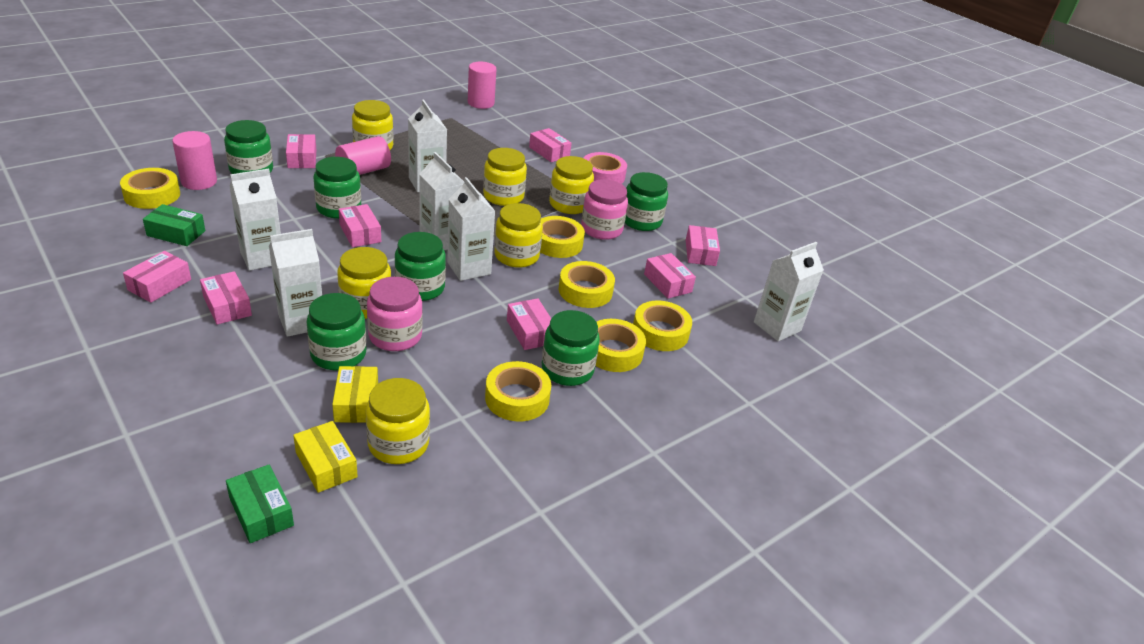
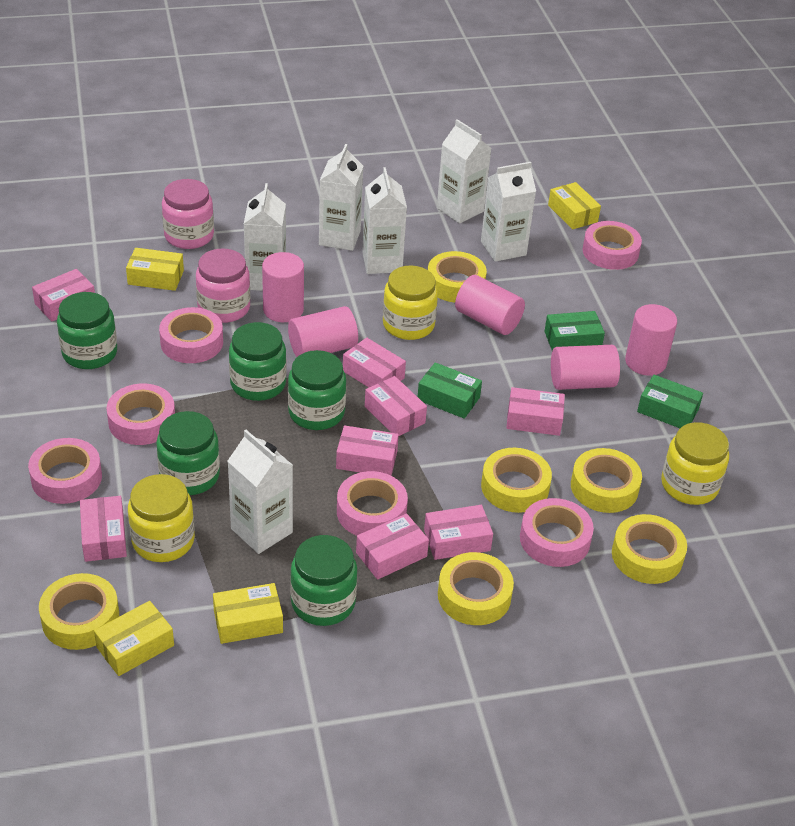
green box: [143,204,205,246] [226,465,294,543] = 2 -> [418,362,482,419] [544,311,605,351] [637,375,703,428] = 3
green jar: [224,120,273,174] [306,293,367,370] [313,157,361,219] [395,232,446,301] [542,310,600,386] [625,172,668,231] = 6 -> [57,292,117,369] [156,411,220,495] [229,322,286,401] [288,350,346,430] [290,535,357,626] = 5
pink cylinder: [172,131,217,190] [335,136,391,175] [468,61,496,109] = 3 -> [262,252,304,322] [288,306,358,357] [455,275,525,335] [551,345,620,390] [625,304,677,376] = 5
pink tape: [584,152,627,184] = 1 -> [28,438,102,504] [106,384,175,445] [159,307,223,363] [337,471,408,536] [520,498,594,567] [583,221,642,270] = 6
yellow box: [293,421,358,493] [332,366,378,423] = 2 -> [94,601,174,676] [126,248,184,291] [213,583,283,644] [548,182,601,229] = 4
yellow jar: [337,247,391,319] [352,100,393,150] [366,378,430,464] [483,148,527,206] [494,203,543,268] [549,156,594,214] = 6 -> [128,474,195,562] [383,265,438,340] [661,422,729,505] = 3

